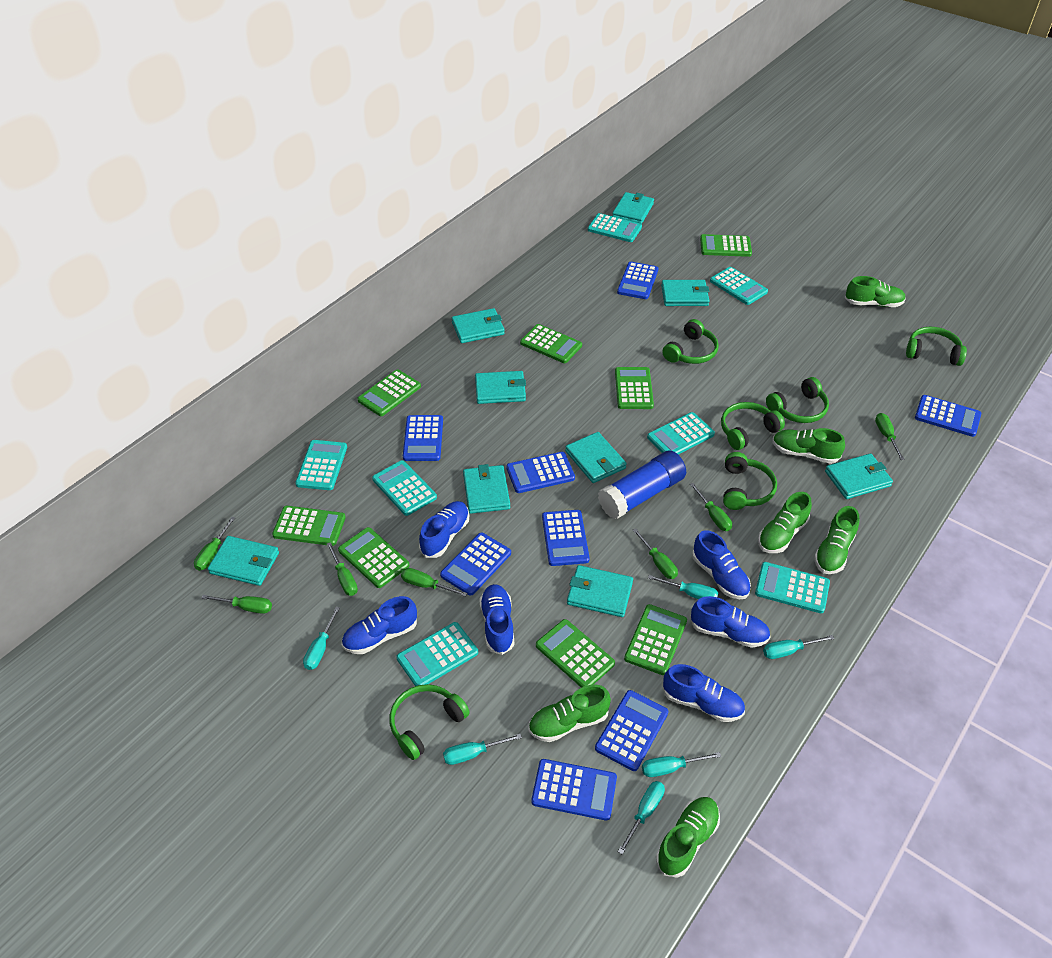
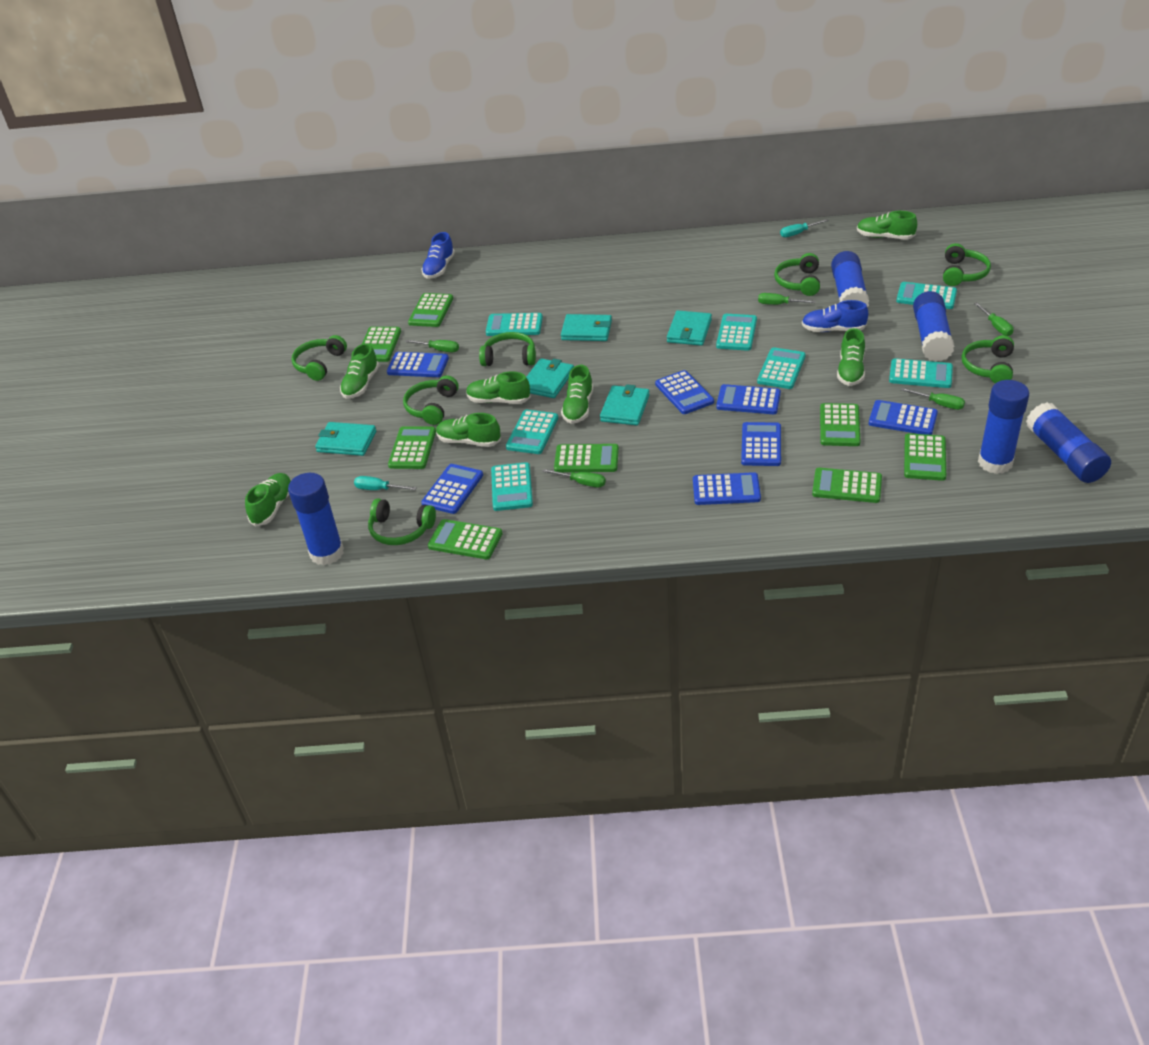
blue calculator: [403,415,443,461] [440,533,511,596] [506,452,575,493] [531,759,617,821] [542,510,590,566] [595,690,669,771] [617,262,658,299] [915,395,981,437] = 8 -> [387,352,449,377] [421,464,483,514] [655,370,714,414] [693,472,761,505] [716,384,781,414] [741,422,781,466] [869,400,938,435] = 7
blue glue stick: [598,450,686,519] = 1 -> [288,473,344,566] [831,251,869,307] [913,291,954,362] [978,380,1029,474] [1026,402,1111,483] = 5
blue shoe: [342,596,417,654] [419,501,469,558] [479,584,514,655] [663,664,745,722] [690,596,770,648] [692,530,751,599] = 6 -> [421,232,455,279] [802,300,868,332] = 2
green headphones: [389,684,470,760] [662,319,719,364] [721,402,785,450] [723,452,777,510] [766,377,829,423] [906,327,967,366] = 6 -> [292,335,347,381] [368,499,436,545] [403,375,459,425] [479,332,536,366] [774,253,820,296] [943,243,991,286] [961,335,1014,383] = 7
green screwdriver: [194,517,235,571] [201,595,272,614] [327,542,358,596] [401,568,467,597] [633,528,678,579] [690,483,732,531] [875,413,905,460] = 7 -> [405,340,459,352] [542,469,606,487] [758,293,816,305] [901,388,965,410] [974,302,1013,336] = 5
green shoe: [528,684,611,742] [656,797,720,878] [758,492,812,553] [772,428,845,464] [814,506,859,574] [845,276,906,307] = 6 -> [245,473,291,526] [340,343,379,399] [436,413,501,447] [466,371,531,404] [561,365,593,424] [837,328,865,386] [857,211,917,240] = 7
turquoise screwdriver: [303,607,340,670] [443,734,522,765] [618,781,665,855] [642,752,721,777] [648,575,718,599] [763,635,835,659] = 6 -> [354,476,417,490] [780,219,828,237] = 2
turquoise wallet: [208,536,279,586] [452,308,505,343] [463,464,510,514] [475,371,526,404] [565,432,627,483] [567,565,633,617] [612,192,654,224] [661,280,709,306] [825,453,893,499] = 9 -> [315,422,376,456] [526,358,574,398] [561,314,612,341] [600,384,650,425] [667,310,712,346] = 5

